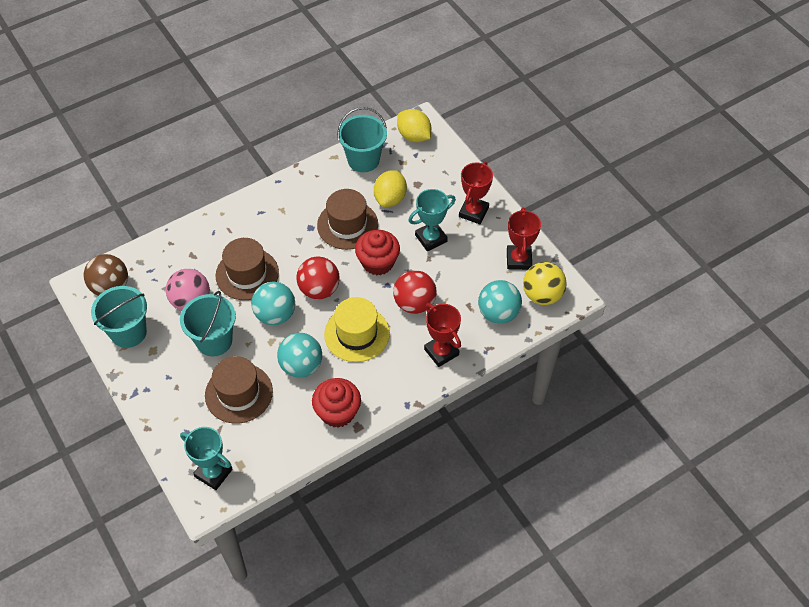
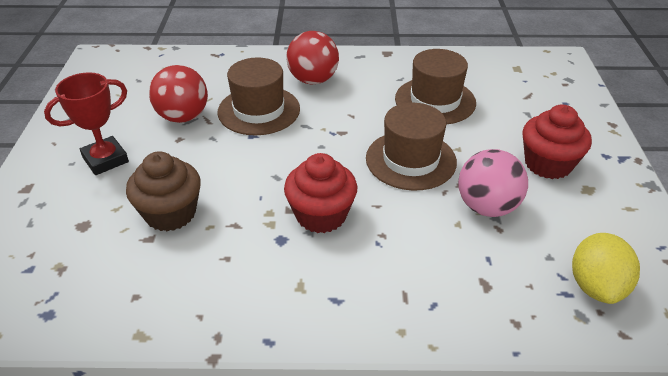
brown ball: [84,254,128,296] = 1 -> none = 0
brown cupcake: none = 0 -> [126,151,201,231] = 1
red trophy: [424,303,461,367] [459,162,493,224] [507,207,541,270] = 3 -> [44,72,129,175] = 1
turquoise ball: [251,282,295,325] [277,333,322,378] [478,280,522,324] = 3 -> none = 0
turquoise bucket: [91,286,147,348] [180,291,236,356] [337,107,387,172] = 3 -> none = 0
turquoise trophy: [180,427,233,490] [408,189,456,251] = 2 -> none = 0
yellow ball: [523,262,567,305] = 1 -> none = 0
yellow hat: [324,297,390,362] = 1 -> none = 0
yellow lemon: [374,170,407,207] [397,109,431,142] = 2 -> [572,233,640,304] = 1

